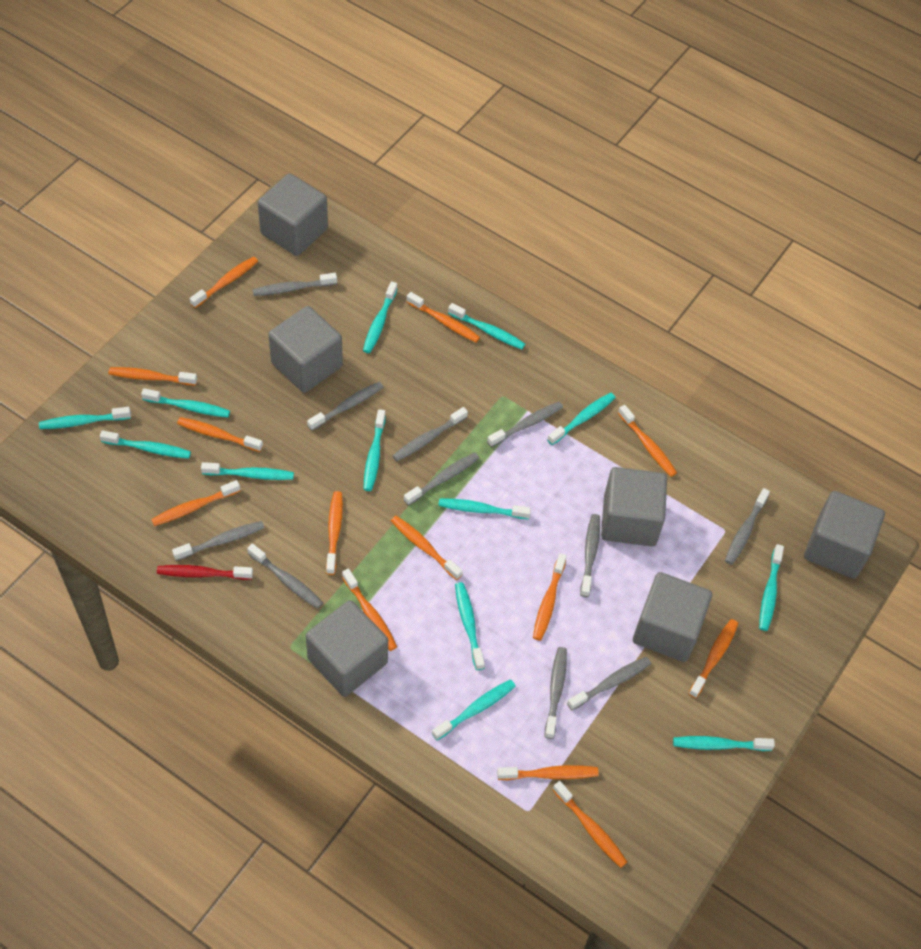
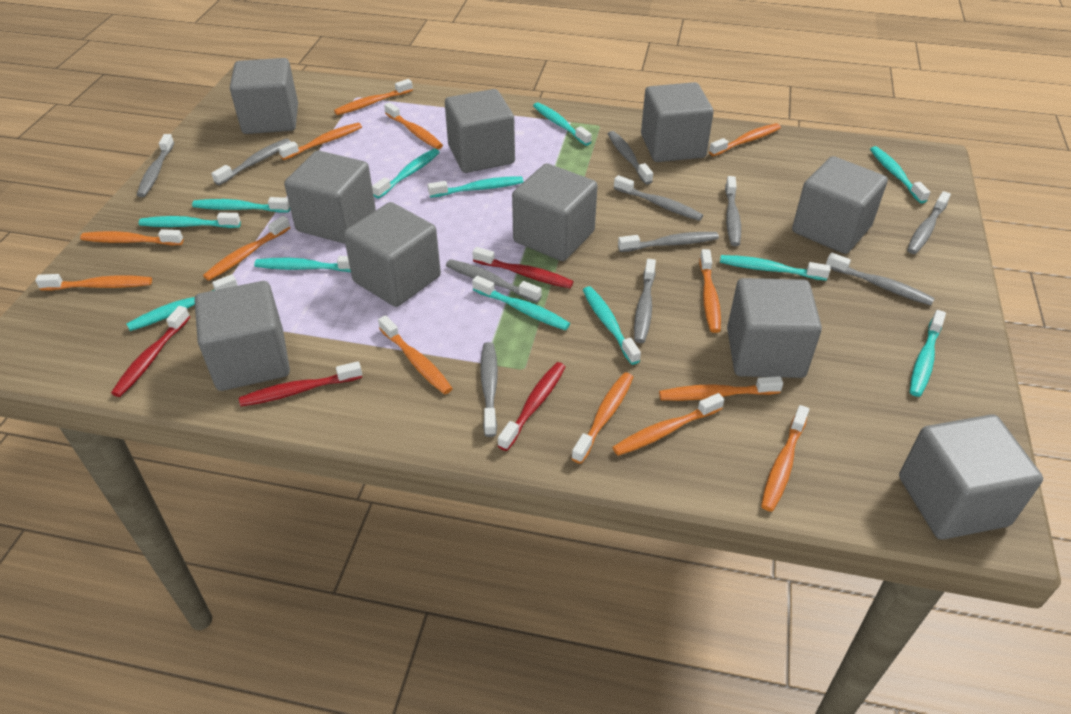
grey cube: [258,173,328,256] [268,306,343,393] [306,600,388,697] [601,467,667,546] [633,572,712,662] [804,491,885,579] = 6 -> [195,281,290,391] [230,58,298,134] [284,150,376,244] [344,202,441,307] [445,89,515,173] [512,163,598,261] [641,82,714,162] [727,278,822,378] [792,156,888,254] [899,414,1043,540] = 10
red toothbrush: [157,565,253,580] = 1 -> [111,306,190,397] [239,361,362,407] [472,247,574,288] [498,362,565,451] = 4
turquoise toothbrush: [39,407,131,429] [100,430,191,459] [141,388,230,418] [201,462,294,480] [363,281,397,353] [364,409,386,491] [432,680,516,740] [438,498,531,519] [448,303,525,350] [455,582,485,670] [547,393,616,445] [673,736,775,751] [759,544,784,631] = 13 -> [127,274,238,331] [139,213,241,228] [192,197,290,213] [254,256,351,272] [372,149,440,199] [428,176,523,198] [472,276,570,330] [533,102,592,146] [583,286,641,365] [720,255,830,281] [870,146,930,203] [910,310,946,397] = 12

